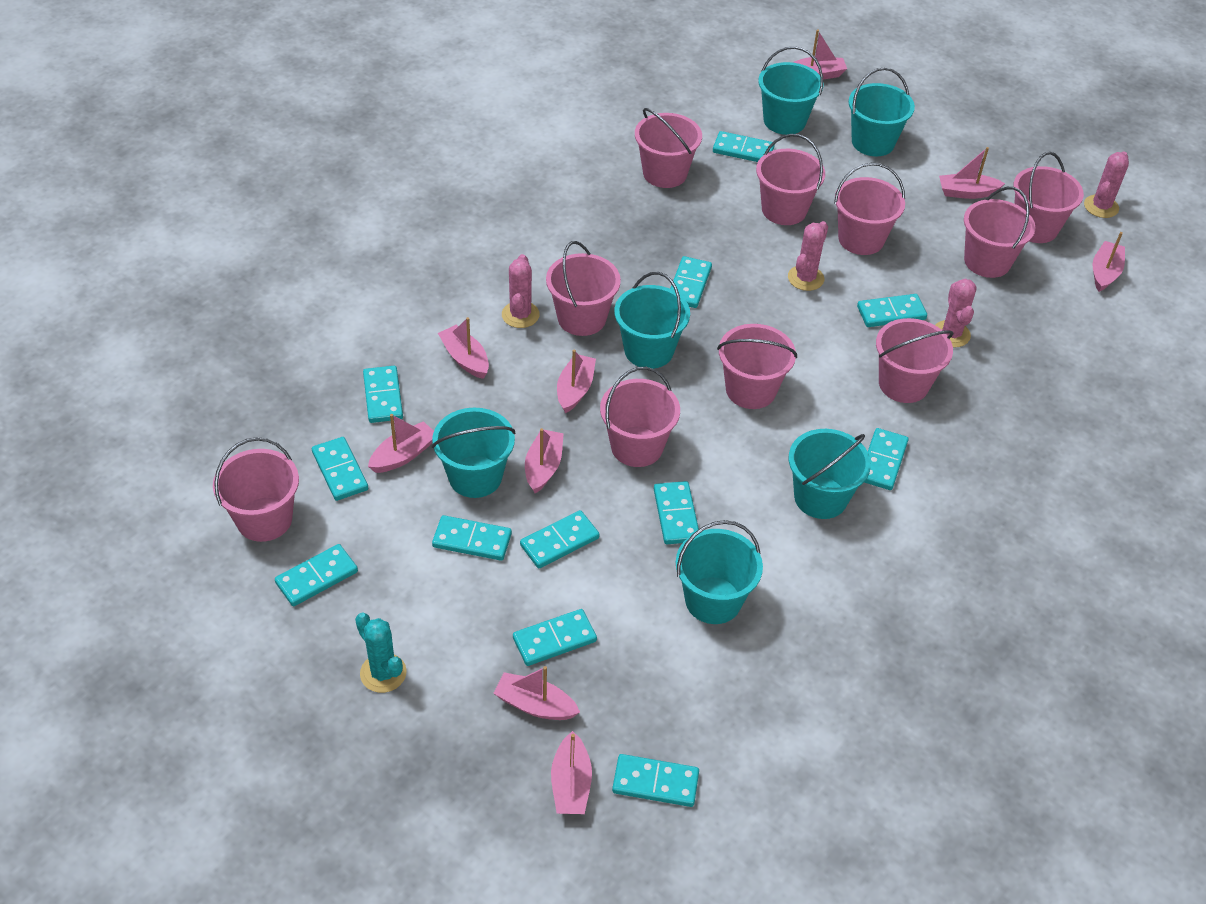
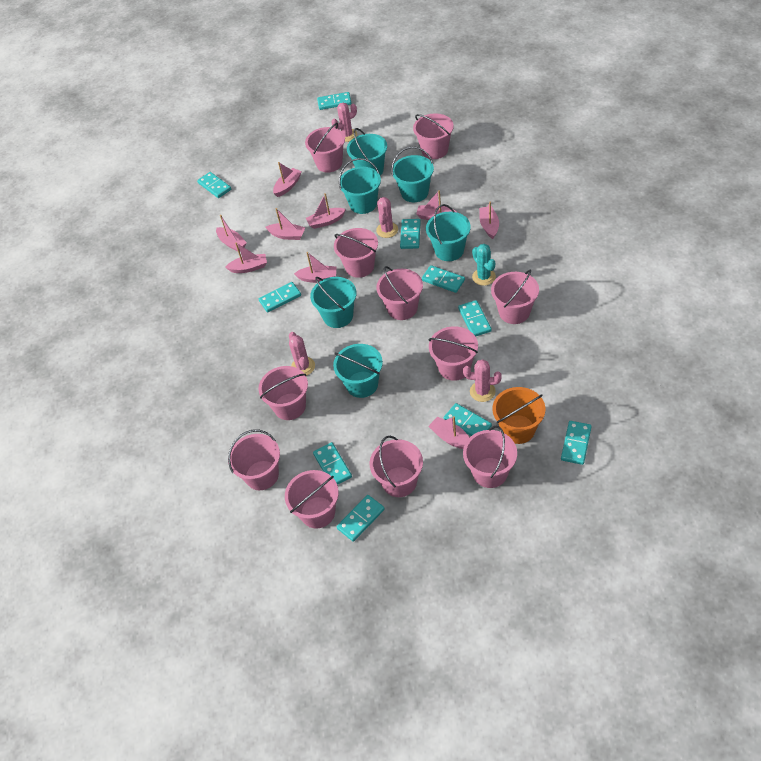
orange bucket: none = 0 -> [492,387,545,444] = 1
pink bucket: [213,437,299,542] [546,241,621,336] [600,367,680,467] [635,108,702,188] [717,324,797,409] [756,134,825,225] [834,163,905,255] [876,318,954,403] [964,187,1036,278] [1013,152,1084,243] = 10 -> [228,429,280,490] [258,366,308,420] [285,470,339,529] [305,123,345,173] [334,228,378,278] [370,436,423,497] [376,266,423,320] [413,113,454,159] [429,326,478,381] [463,426,517,488] [491,270,539,324] = 11
turquoise domino: [275,544,358,606] [312,437,368,501] [363,366,403,423] [432,515,512,561] [513,609,597,666] [520,510,600,568] [612,754,699,807] [654,481,699,544] [670,256,712,308] [713,131,775,162] [857,294,927,327] [864,428,909,490] = 12 -> [197,172,231,198] [259,282,301,313] [313,442,352,485] [317,92,351,110] [337,495,385,542] [400,219,421,249] [422,265,465,293] [444,403,492,436] [458,300,492,336] [561,421,592,465] = 10

